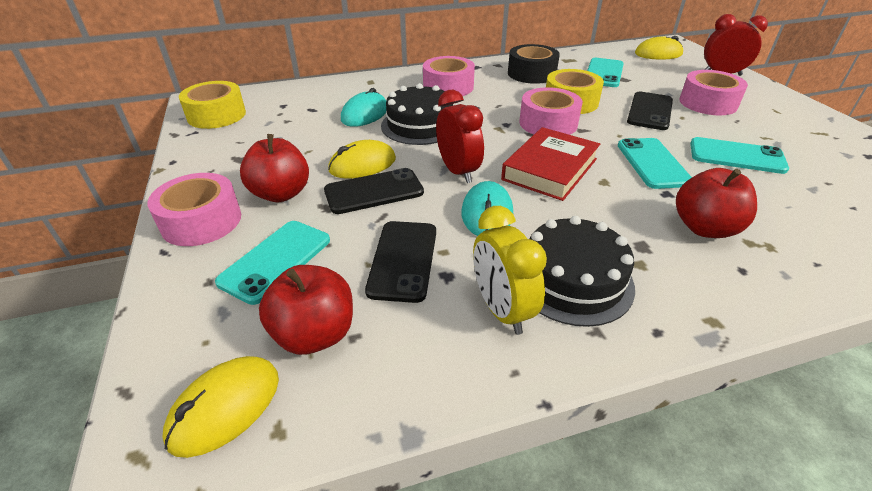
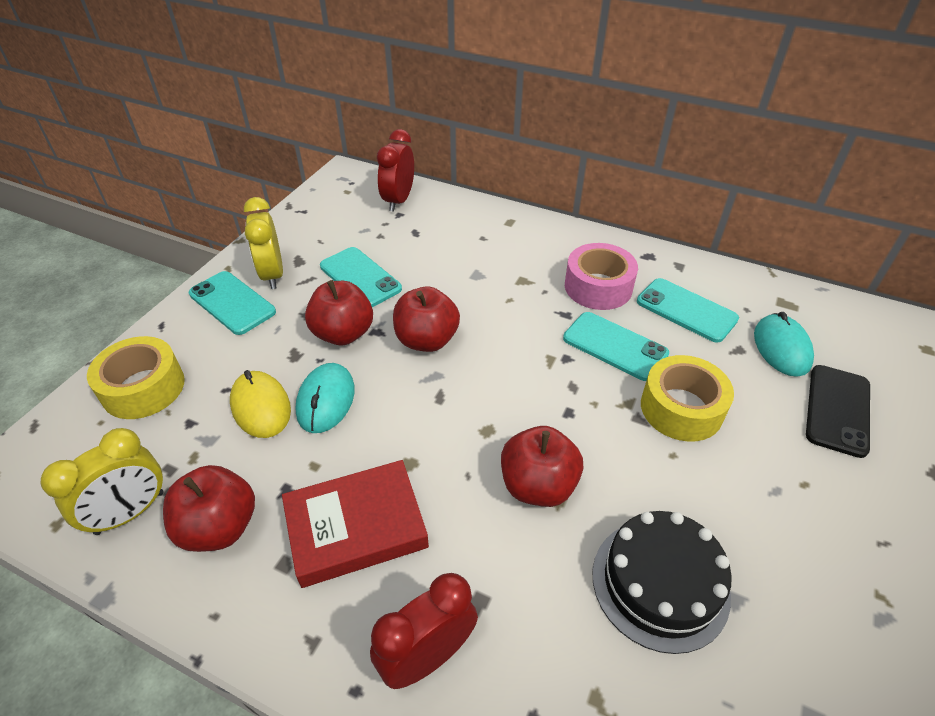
black cake: [381,83,453,145] [530,216,635,327] = 2 -> [592,511,732,654] = 1
black phone: [324,168,424,214] [365,221,436,303] [627,92,673,130] = 3 -> [806,365,870,458] = 1
black tape: [508,44,560,84] = 1 -> none = 0
pink tape: [147,173,241,246] [423,56,475,96] [519,87,583,135] [679,70,748,115] = 4 -> [565,243,638,310] = 1
red apple: [240,134,309,202] [259,265,353,355] [676,168,757,238] = 3 -> [163,465,255,552] [305,280,373,345] [393,287,460,352] [501,426,583,507] = 4
yellow clock: [473,206,547,335] = 1 -> [41,428,163,535] [244,197,283,289] = 2
yellow mouse: [163,356,279,458] [328,140,396,179] [635,36,683,60] = 3 -> [230,370,291,438] = 1

